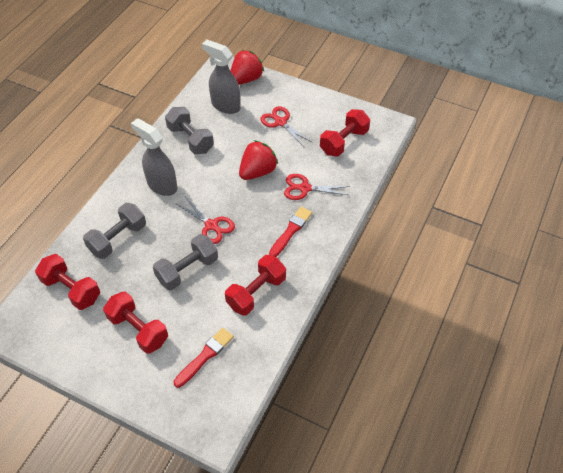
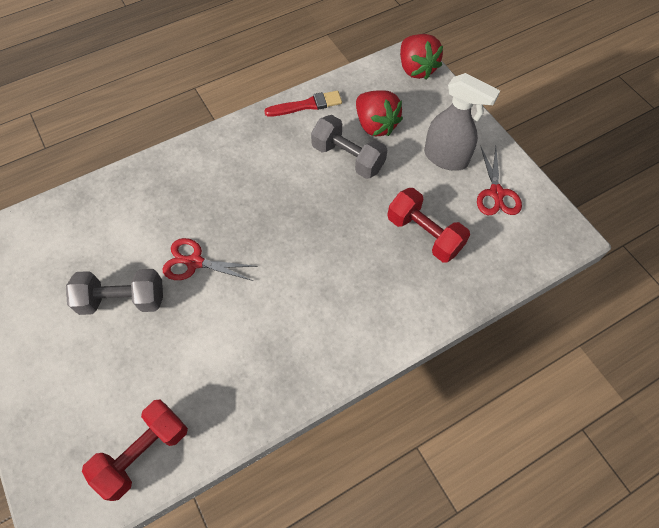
grey dumbbell: [83,203,146,259] [153,234,218,290] [165,107,214,154] = 3 -> [66,269,163,315] [311,115,387,179] = 2
grey spray bottle: [131,118,177,196] [202,40,241,114] = 2 -> [424,73,500,171] = 1
red brush: [174,328,234,388] [269,207,312,257] = 2 -> [264,91,342,117] = 1
red dumbbell: [35,254,100,310] [103,291,168,354] [225,255,286,316] [320,109,370,157] = 4 -> [82,400,188,501] [387,188,470,262] = 2
red scissors: [177,198,235,244] [260,106,313,147] [284,174,350,200] = 3 -> [163,238,258,281] [477,147,522,215] = 2

